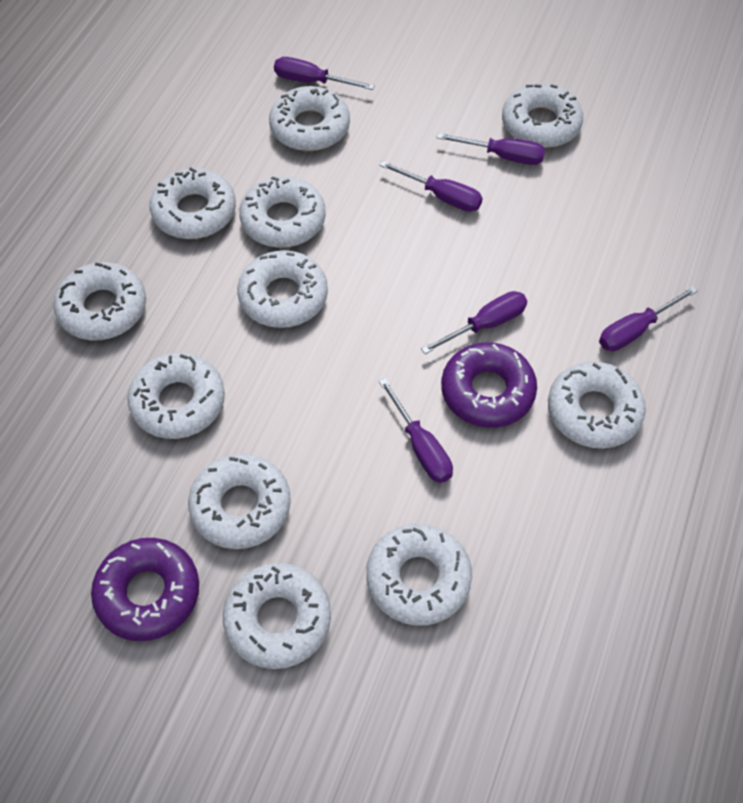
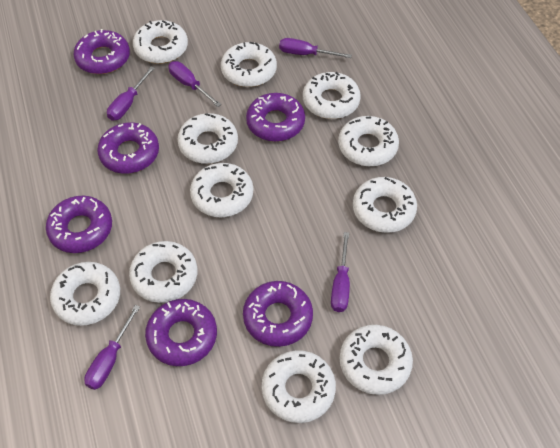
purple donut: [91,538,199,641] [441,342,537,428] = 2 -> [46,196,112,253] [73,29,130,74] [97,122,159,174] [145,299,217,366] [243,281,313,347] [246,93,305,142] = 6
purple screwdriver: [274,57,375,90] [379,161,482,212] [379,378,453,483] [421,291,527,354] [436,133,545,165] [599,286,697,351] = 6 -> [84,305,140,390] [107,67,155,121] [168,61,221,107] [279,38,352,58] [331,232,350,312] = 5

